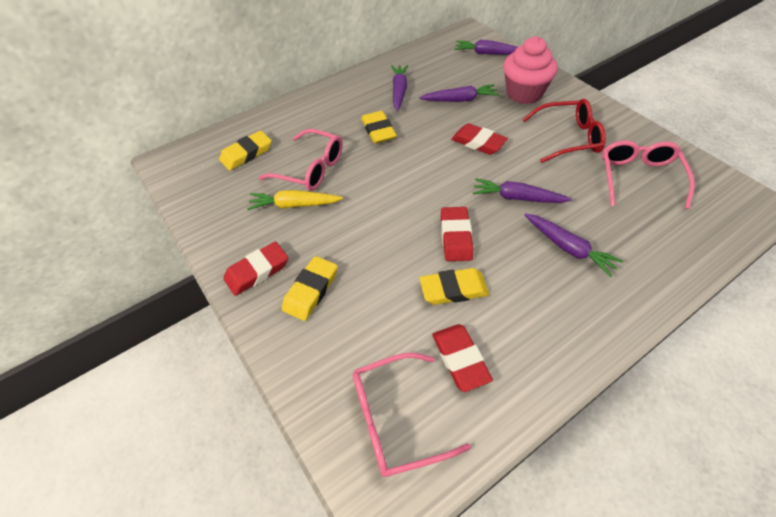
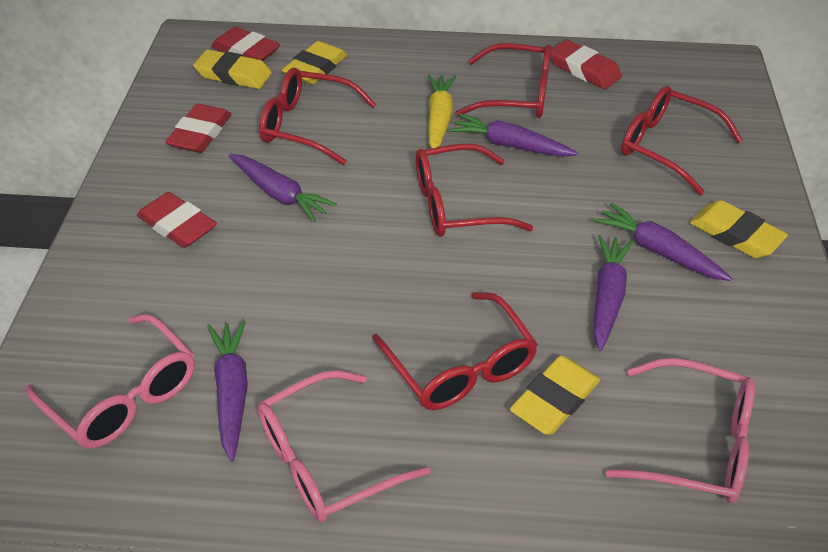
pink cupcake: [503,37,558,104] = 1 -> none = 0
red glasses: [522,99,606,163] = 1 -> [259,68,376,165] [372,292,538,410] [416,144,534,237] [456,43,551,118] [621,86,743,195] = 5

